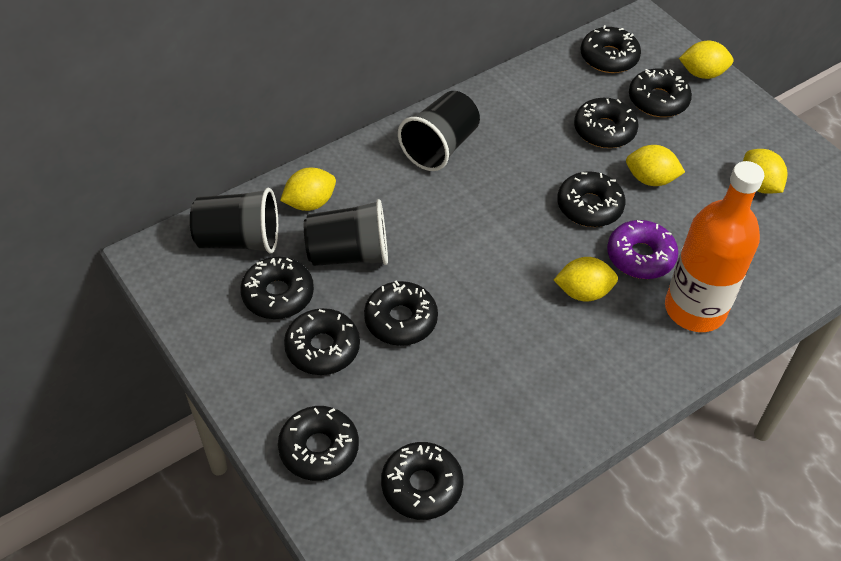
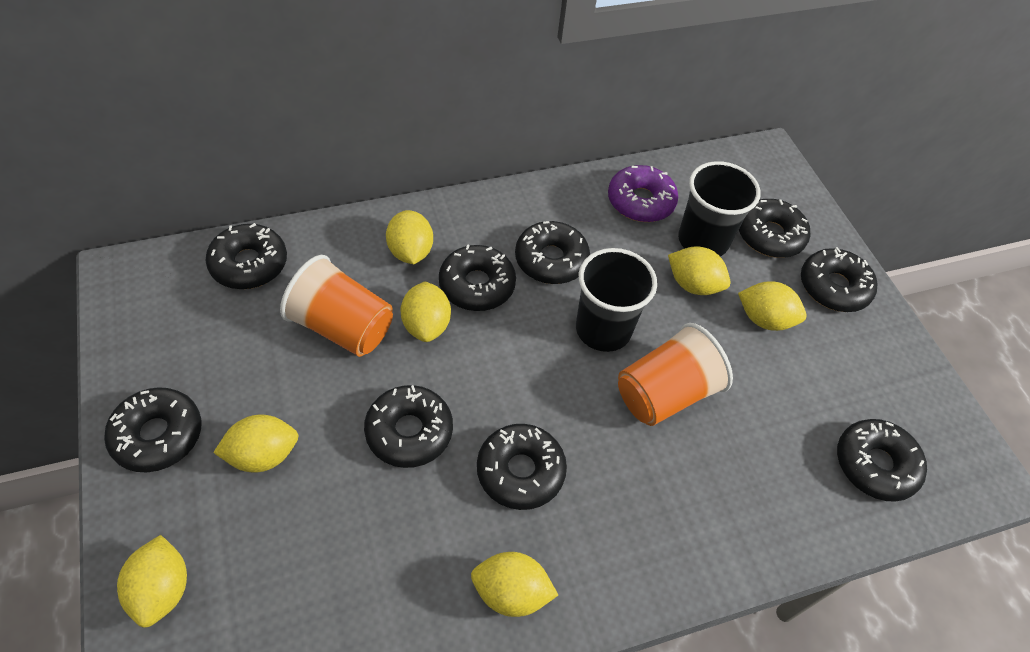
black cup: [190,188,278,253] [304,199,388,266] [398,91,480,171] = 3 -> [576,248,657,352] [678,161,761,256] = 2
orange bottle: [665,161,764,332] = 1 -> none = 0
orange cup: none = 0 -> [280,255,393,357] [618,323,733,426] = 2
yellow lemon: [280,168,336,211] [554,257,618,302] [626,145,685,186] [679,41,734,79] [743,149,787,194] = 5 -> [117,535,187,628] [213,415,298,472] [386,210,433,264] [400,282,451,342] [471,552,558,617] [668,247,730,295] [738,281,806,331] = 7

